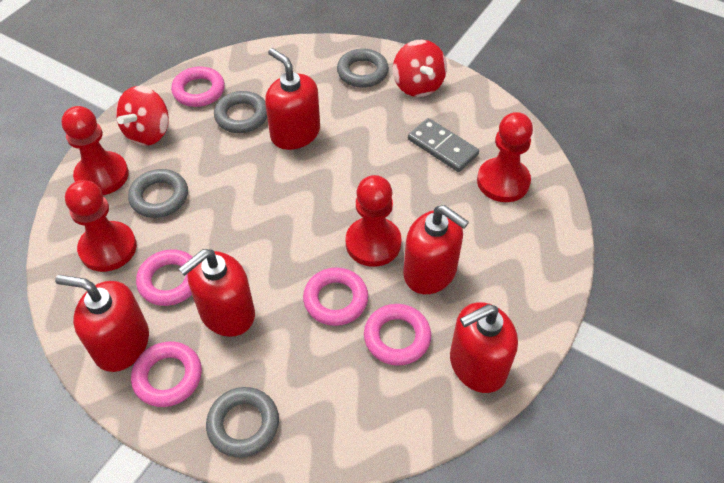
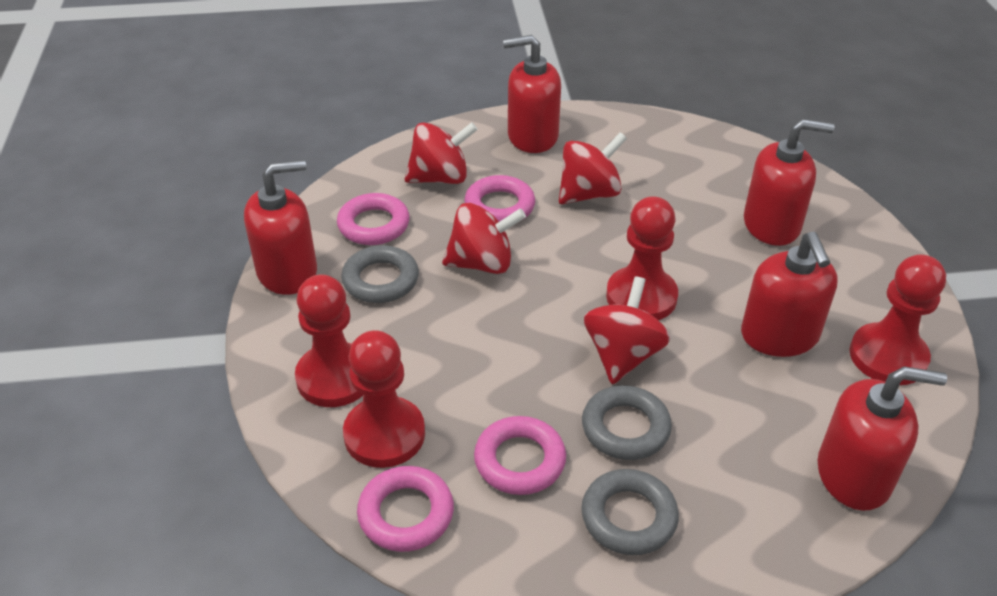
grey domino: [408,118,479,172] = 1 -> none = 0
grey ring: [128,169,188,218] [206,387,279,458] [214,91,267,133] [337,48,389,88] = 4 -> [341,245,419,303] [581,469,679,555] [582,385,672,460] = 3
pink ring: [131,341,202,407] [136,249,192,306] [171,66,225,107] [303,267,368,326] [364,304,431,366] = 5 -> [337,193,410,245] [357,466,454,552] [464,175,535,222] [474,416,566,495] = 4
red spinning top: [116,86,169,146] [393,40,447,97] = 2 -> [405,122,478,184] [442,203,526,274] [559,132,627,204] [584,276,671,384] = 4

